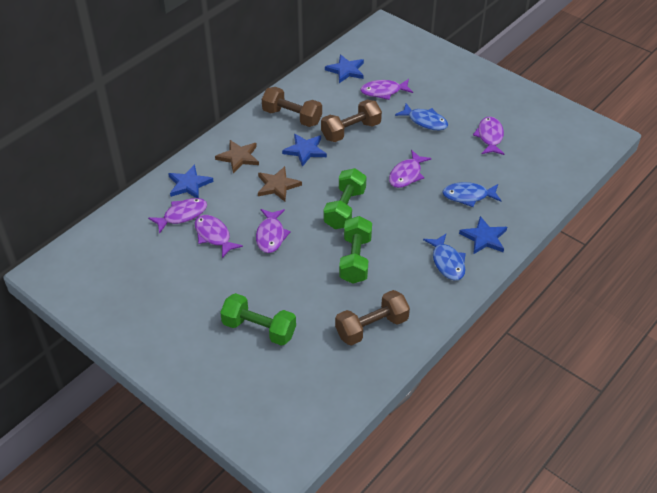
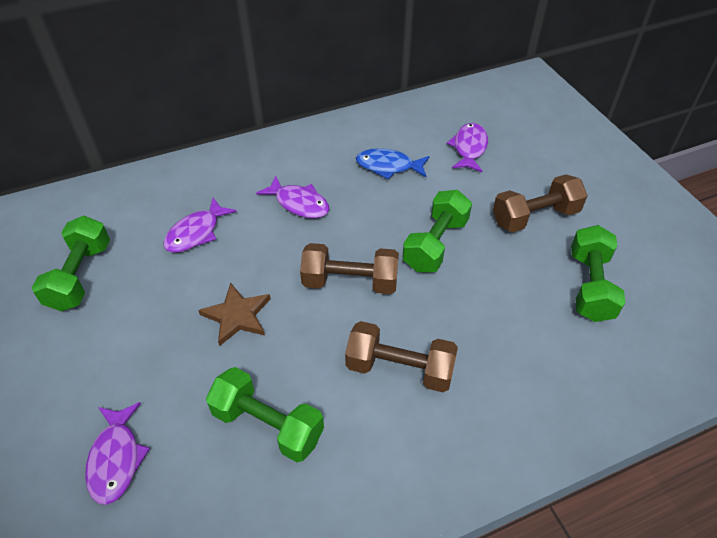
blue fish: [395,103,448,130] [423,234,466,280] [442,182,501,207] = 3 -> [356,148,430,179] = 1
blue star: [168,164,214,198] [282,134,327,167] [325,54,364,83] [459,216,507,254] = 4 -> none = 0
brown star: [215,140,259,173] [258,166,302,202] = 2 -> [198,282,271,346] = 1
green dumbbell: [220,293,296,346] [323,168,366,229] [339,216,372,284] = 3 -> [32,216,110,312] [206,367,324,462] [402,190,472,272] [571,225,626,322] = 4
purple fish: [148,198,207,234] [195,215,243,258] [256,209,291,253] [360,79,413,100] [389,150,432,188] [473,117,505,155] = 6 -> [85,402,150,505] [164,198,237,253] [256,176,329,218] [447,123,488,172] = 4

